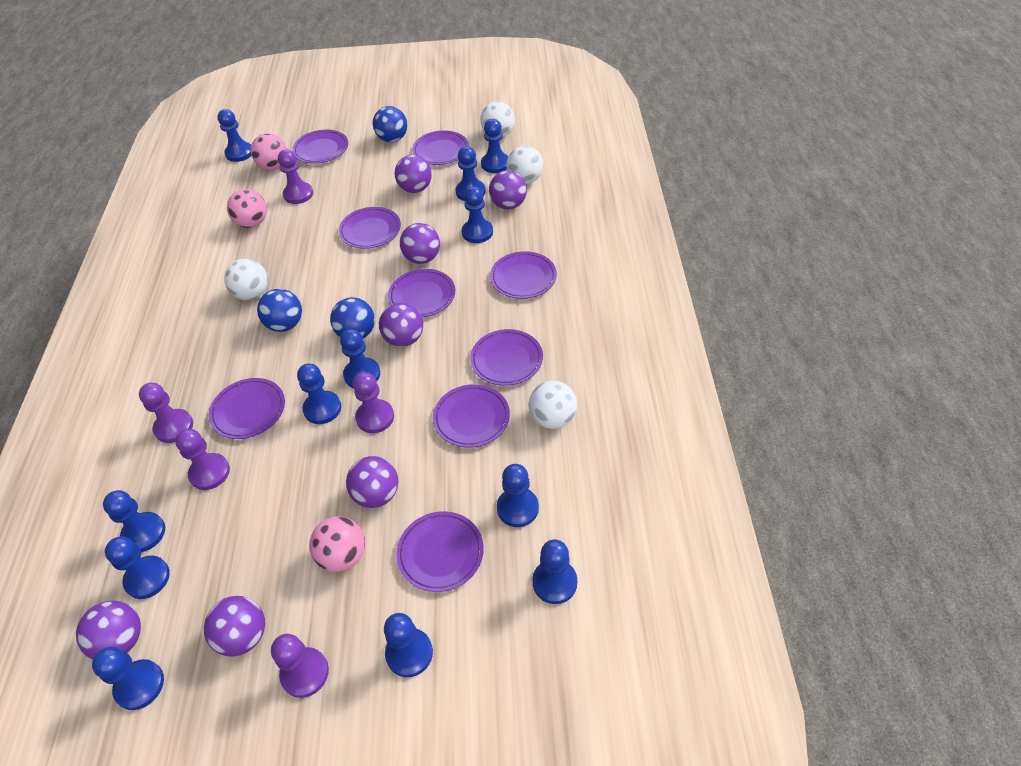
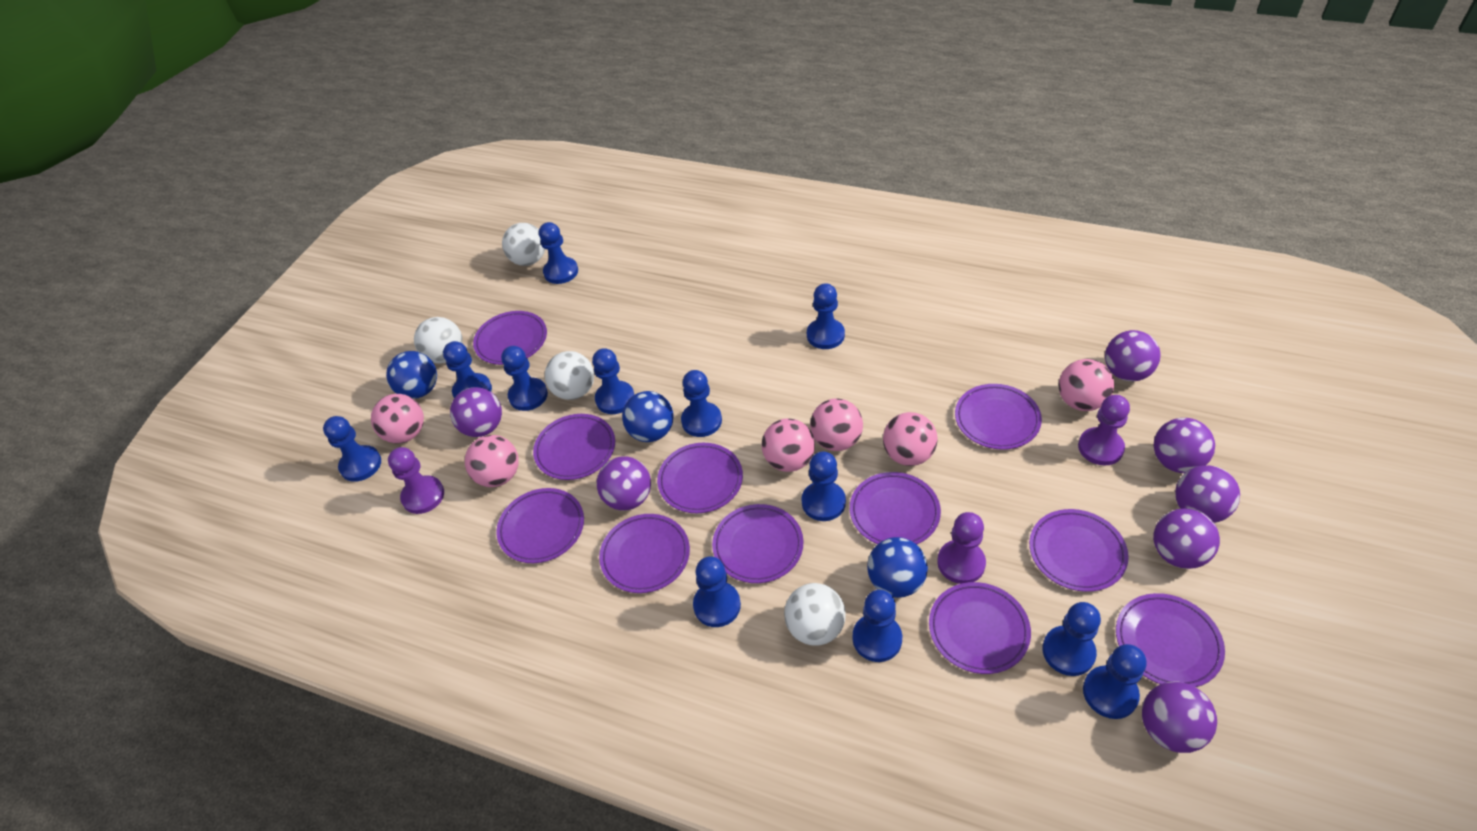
pink ball: [227,189,267,228] [251,133,287,170] [309,516,365,572] = 3 -> [371,394,424,443] [465,435,519,487] [762,419,815,472] [810,398,863,451] [883,412,938,466] [1059,359,1114,411] = 6
purple pawn: [139,383,193,443] [175,429,230,490] [271,634,329,698] [278,150,313,204] [353,372,394,433] = 5 -> [388,447,444,514] [937,512,986,584] [1078,395,1130,466] = 3
purple plate: [209,378,285,439] [292,129,348,164] [339,207,401,249] [388,269,455,317] [396,511,484,592] [412,130,469,165] [433,384,510,448] [470,329,543,386] [490,251,557,299] = 9 -> [473,311,547,365] [496,488,584,563] [533,414,615,480] [599,514,690,593] [657,443,743,513] [712,504,803,583] [850,472,941,544] [929,582,1031,674] [955,384,1042,450] [1029,509,1129,592] [1116,593,1225,687] = 11

